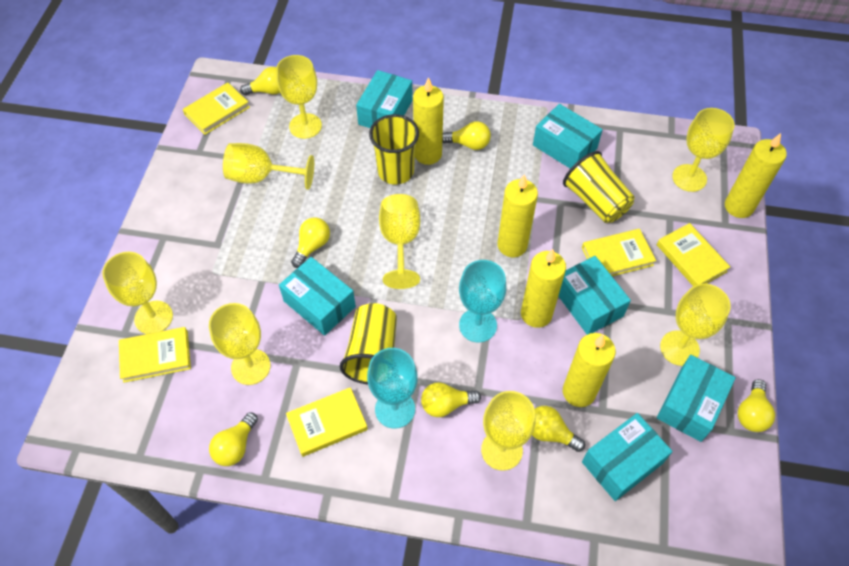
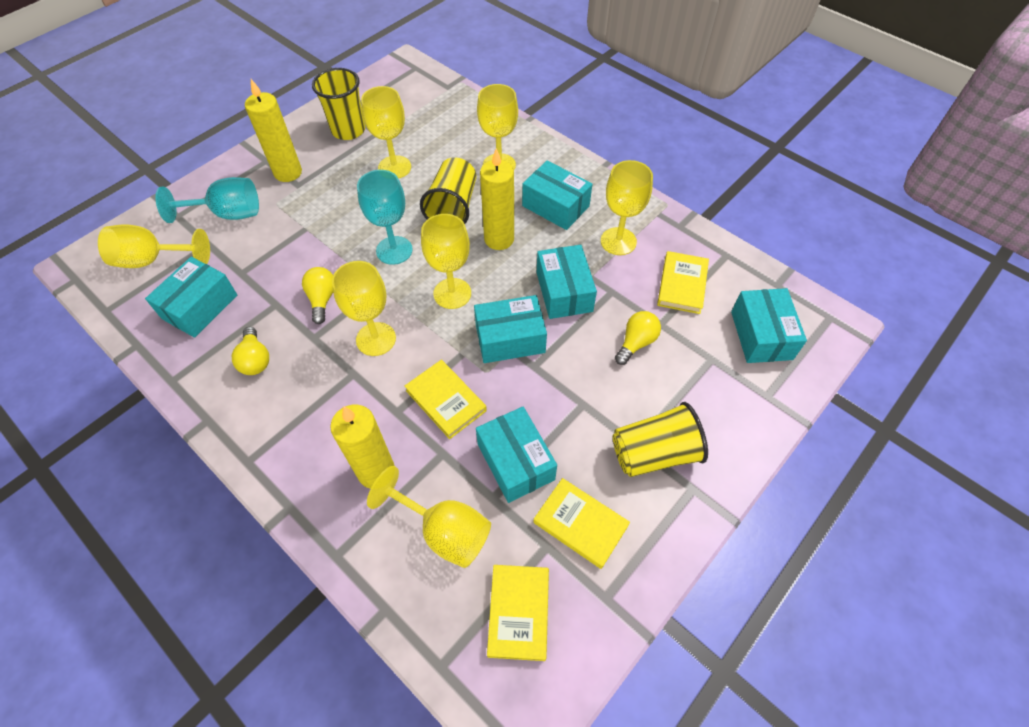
yellow book: [119,327,191,383] [183,82,250,135] [286,387,368,457] [582,229,656,276] [657,223,730,286] = 5 -> [405,360,487,439] [487,565,549,661] [534,478,630,569] [657,251,709,314] = 4
yellow candle: [413,77,444,165] [498,174,538,257] [521,249,566,328] [563,333,616,407] [725,133,787,218] = 5 -> [245,79,302,182] [330,405,395,489] [480,148,514,250] = 3
yellow goblet: [102,252,173,334] [209,303,271,385] [223,143,314,190] [276,55,322,139] [379,194,420,289] [481,391,535,471] [660,284,731,366] [672,108,735,192] = 8 -> [98,224,210,268] [332,261,396,356] [361,86,411,179] [367,466,491,568] [421,214,471,309] [477,84,518,170] [601,160,653,255] = 7
yellow light bulb: [209,412,258,466] [240,67,280,95] [291,217,330,268] [421,382,481,417] [442,121,491,150] [532,406,585,452] [738,379,775,432] = 7 -> [232,327,269,375] [302,267,333,324] [615,311,661,365] = 3

